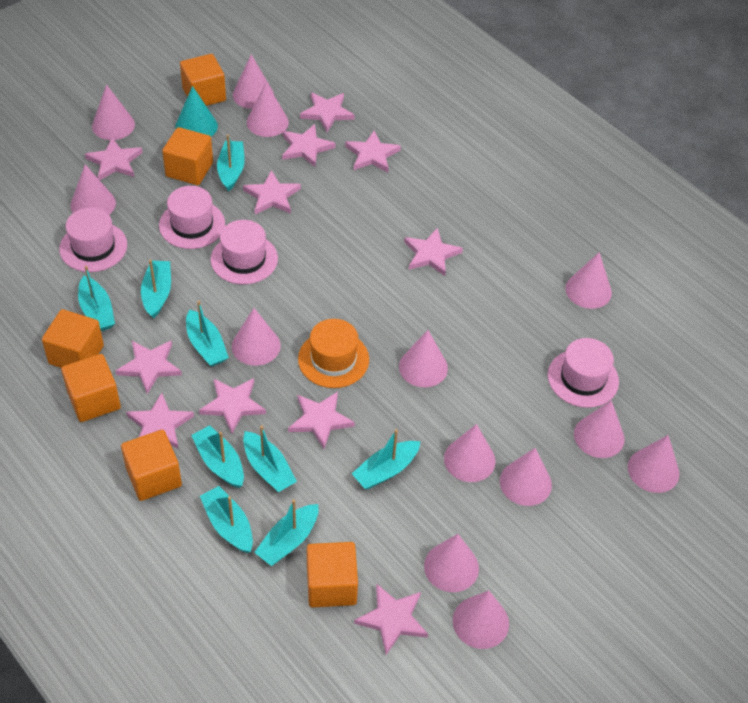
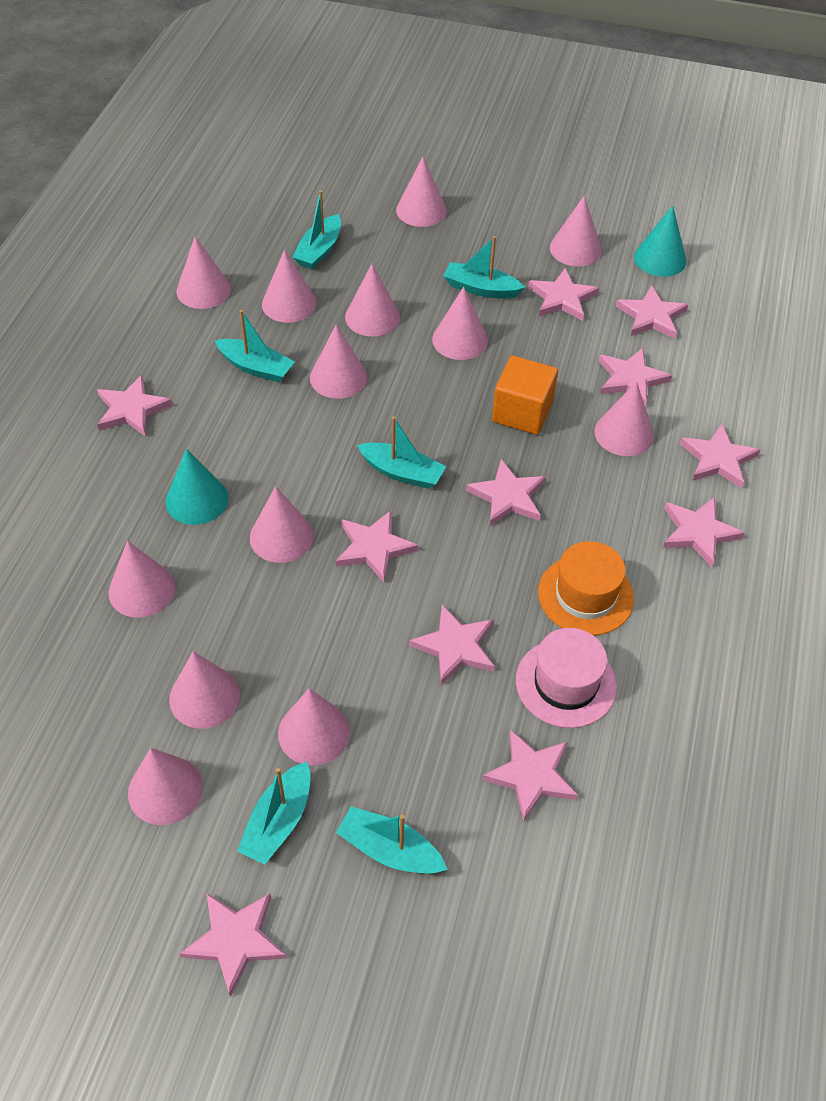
orange cube: [42,309,104,368] [61,354,121,422] [121,430,182,501] [162,127,213,185] [180,54,226,106] [307,542,358,608] = 6 -> [492,356,558,435] = 1
pink hat: [59,208,127,272] [159,186,225,249] [211,220,278,284] [548,338,619,408] = 4 -> [516,628,617,728] = 1
turquoise boat: [78,266,115,331] [141,260,171,319] [186,301,229,367] [191,425,244,488] [200,486,253,553] [217,134,245,192] [243,425,297,492] [254,499,318,566] [351,429,421,489] = 9 -> [215,310,295,382] [237,762,311,865] [292,190,341,269] [336,806,448,874] [357,416,446,489] [444,236,525,299] = 6
turquoise cone: [175,86,218,137] = 1 -> [166,449,229,525] [634,206,687,277] = 2

